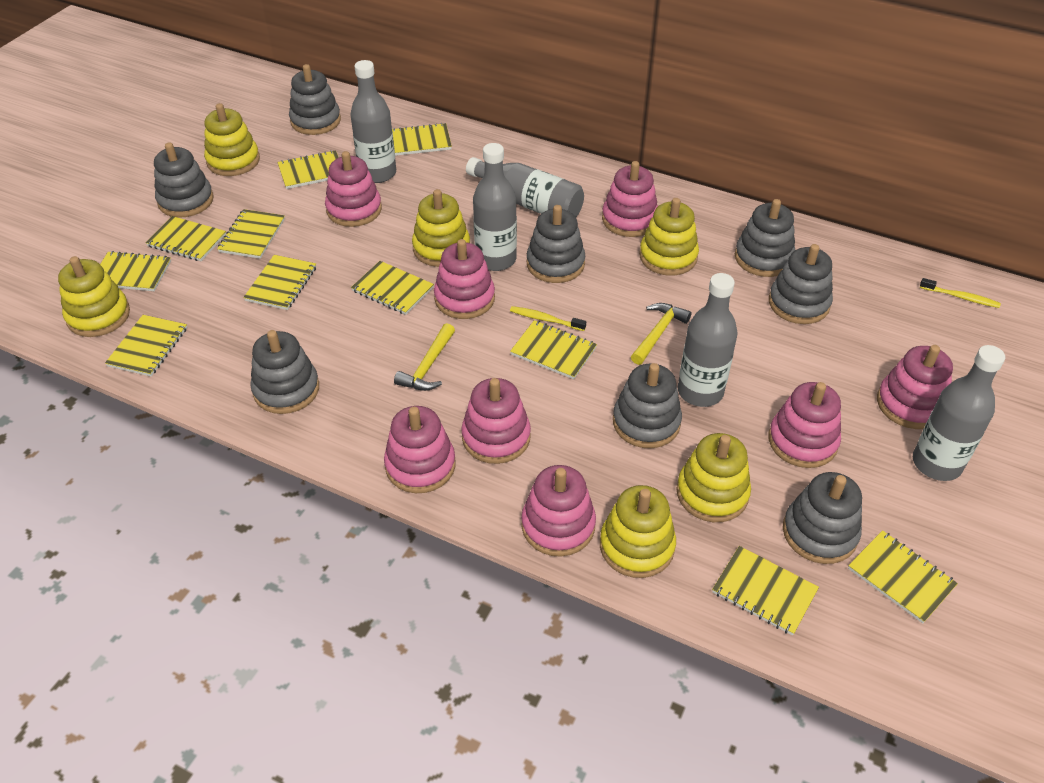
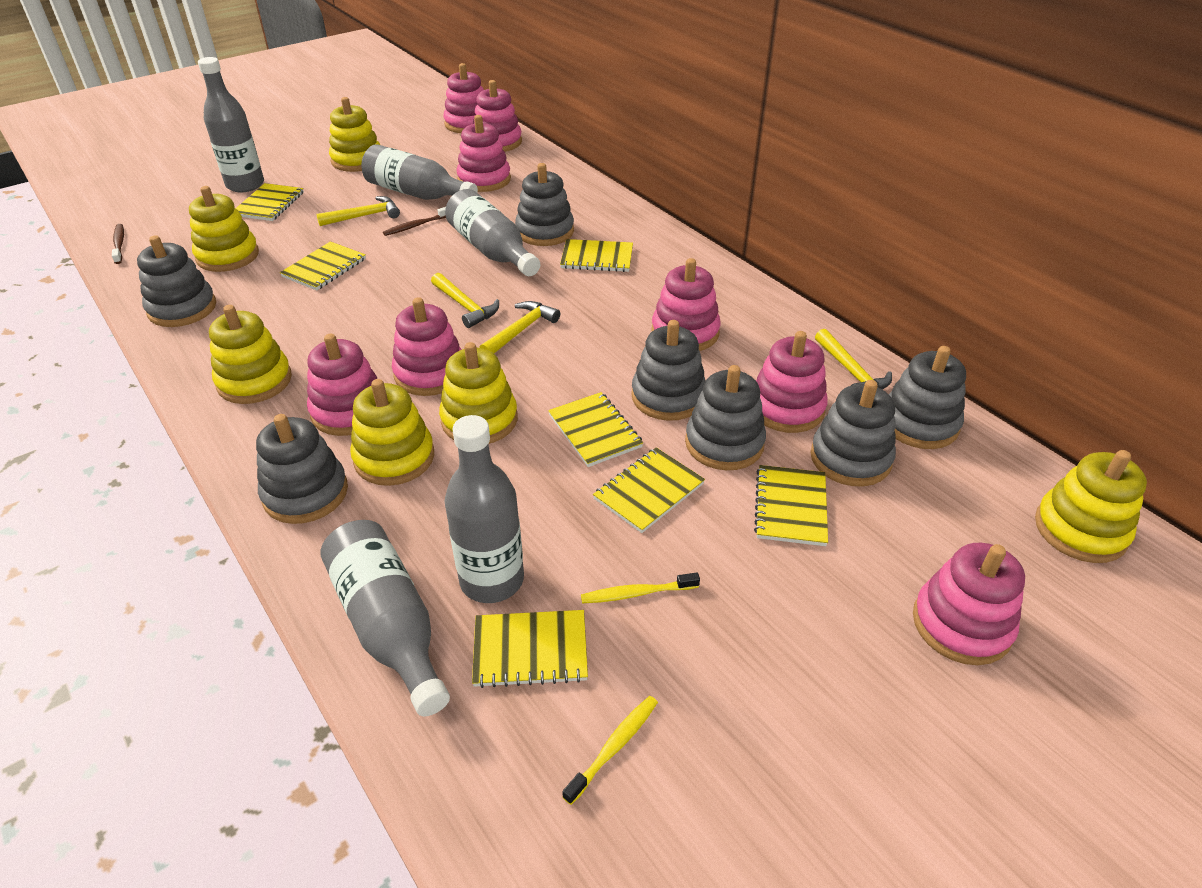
brown toothbrush: none = 0 -> [112,224,124,264] [383,207,446,236] = 2
grey stacking toy: [154,142,214,218] [250,330,319,414] [289,64,341,135] [527,205,585,283] [613,363,682,448] [735,199,795,277] [769,244,833,324] [783,472,862,564] = 8 -> [137,235,216,327] [256,414,348,524] [515,163,574,246] [631,320,706,421] [685,365,766,470] [811,380,896,487] [889,346,966,449] = 7
yellow hammer: [394,323,455,391] [631,303,691,365] = 2 -> [316,196,400,226] [431,273,499,328] [479,301,560,353] [815,329,892,390] = 4
yellow notebook: [100,251,171,291] [105,315,187,377] [146,216,226,261] [217,209,285,259] [243,255,316,310] [277,150,339,189] [351,261,434,315] [392,123,452,156] [510,320,597,379] [712,546,819,636] [848,530,958,624] = 11 -> [236,183,304,221] [280,241,366,290] [472,610,588,688] [548,392,643,467] [560,239,633,272] [593,447,705,533] [754,465,828,546] = 7

